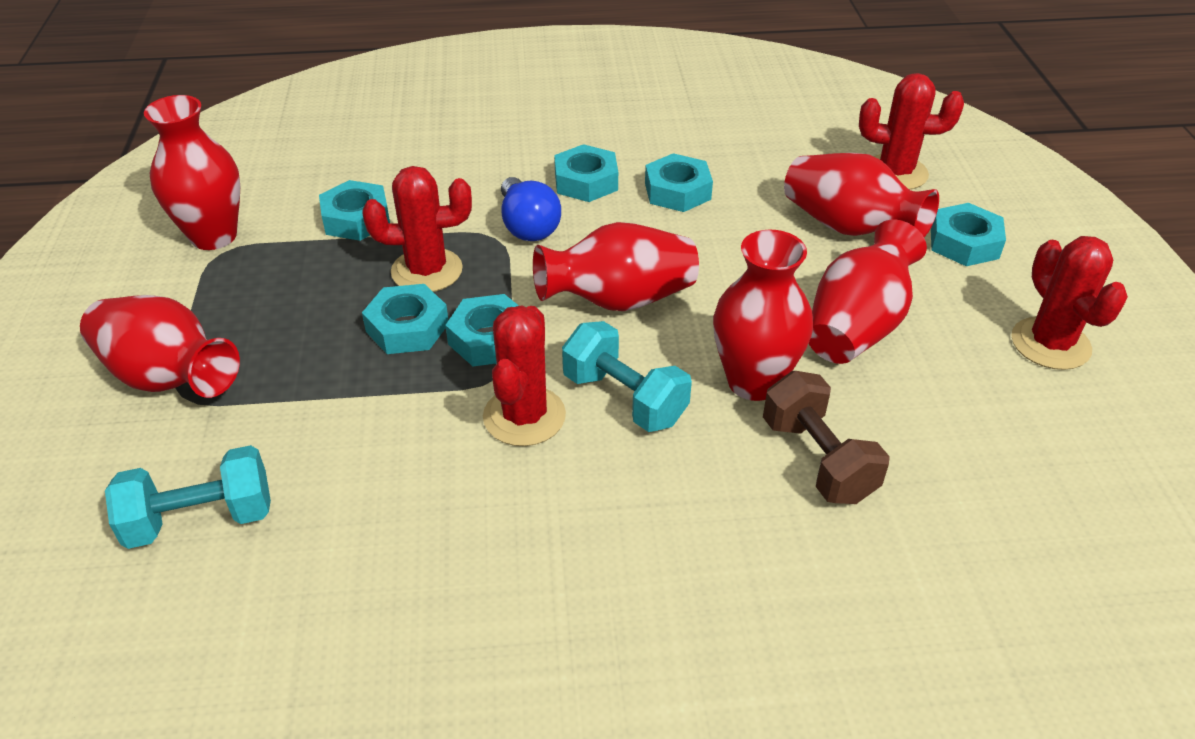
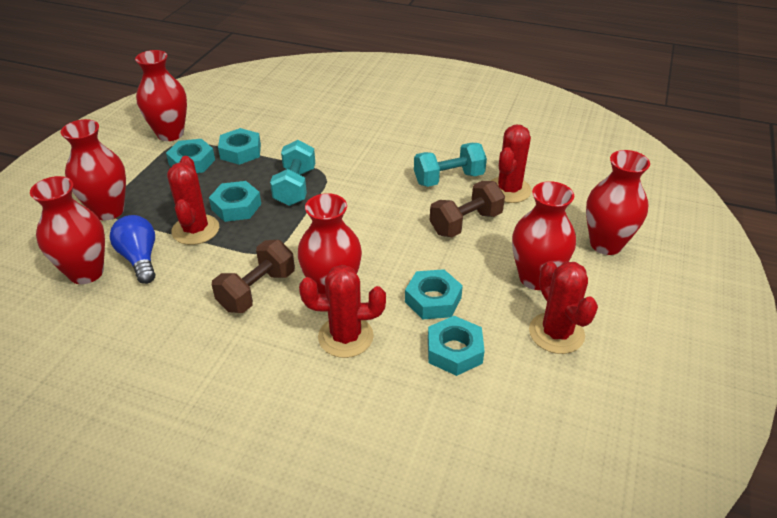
brown dumbbell: [763,371,890,504] = 1 -> [212,240,295,313] [430,181,505,237] = 2
turquoise nut: [319,180,390,241] [362,284,449,354] [445,294,519,366] [554,144,618,202] [645,153,713,212] [931,203,1006,266] = 6 -> [166,139,215,173] [209,181,261,222] [218,128,261,165] [405,269,463,320] [428,316,485,376] = 5

